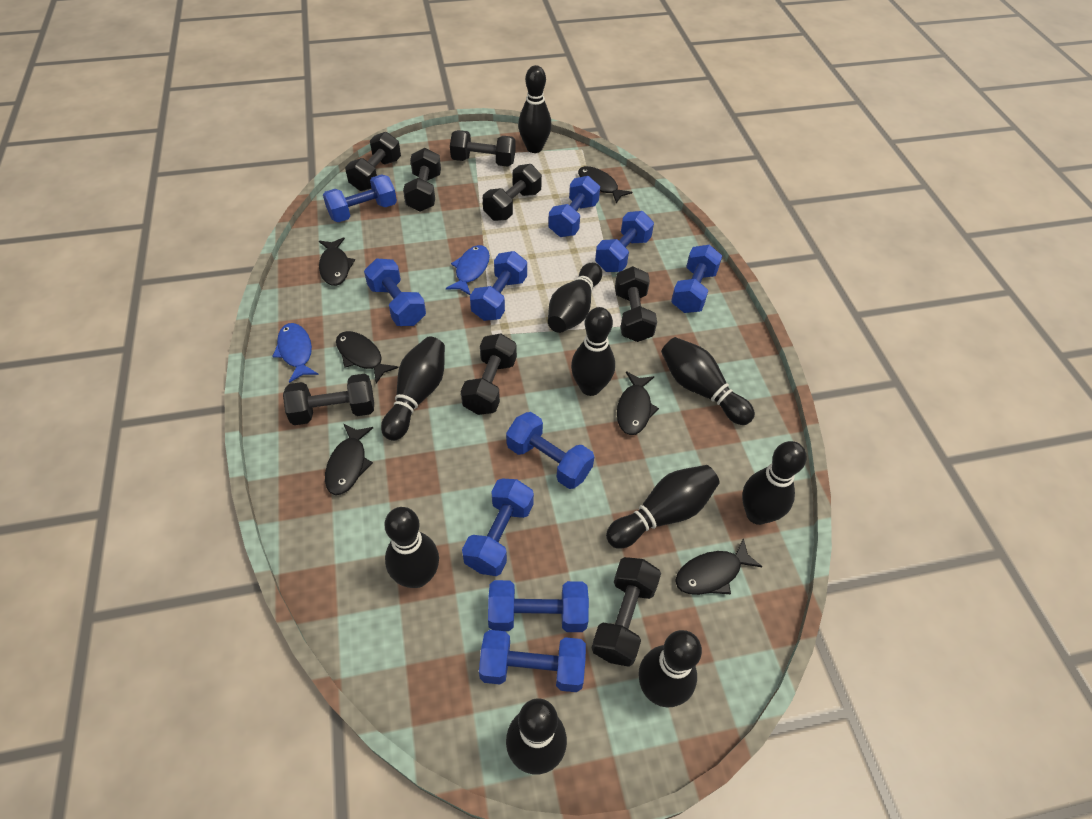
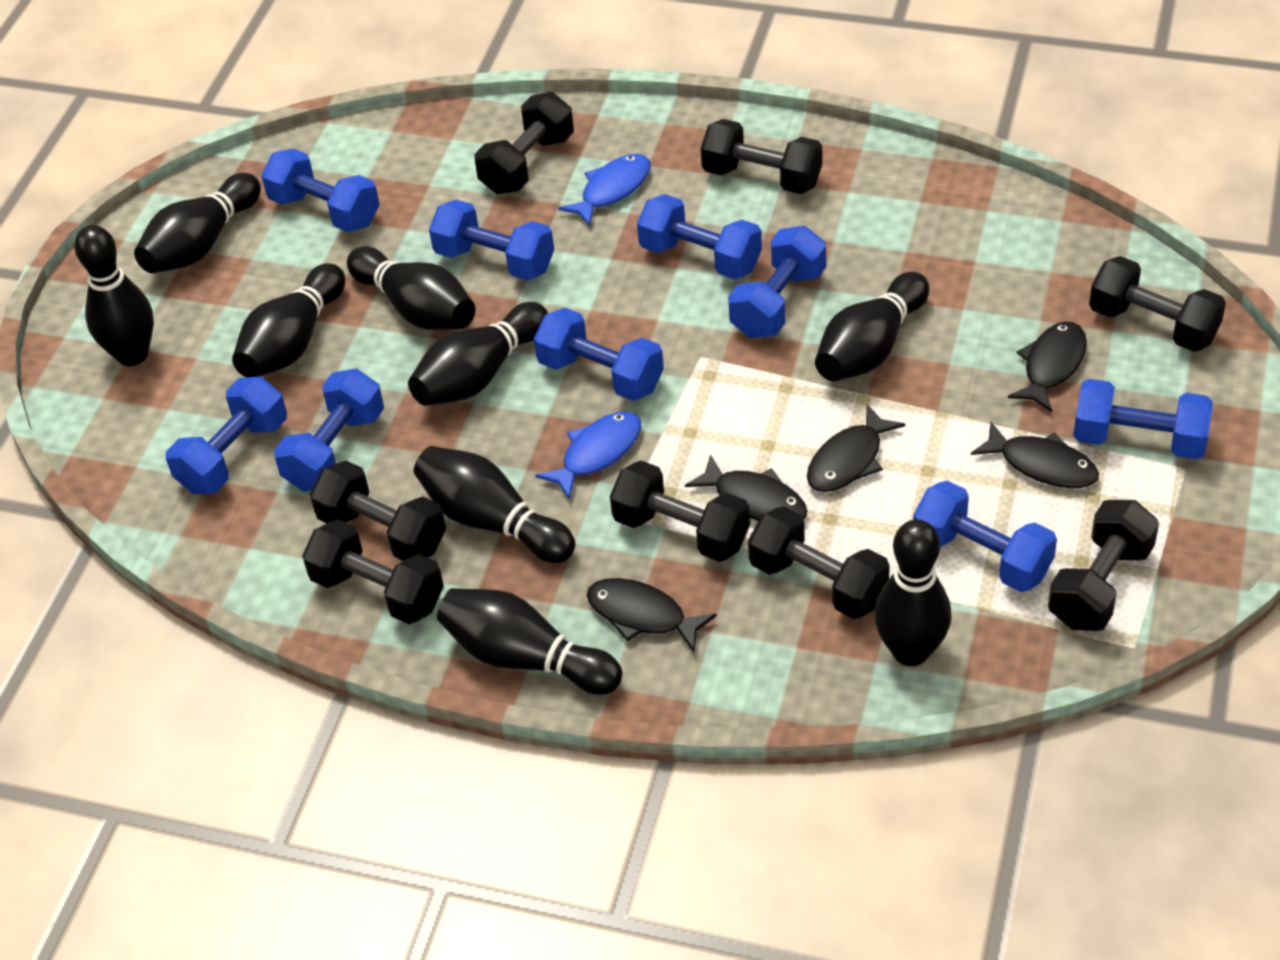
black bowling pin: [381,337,445,441] [384,507,439,588] [506,698,567,774] [518,65,552,153] [548,263,602,333] [571,307,615,396] [606,465,719,549] [638,630,702,708] [661,337,755,425] [742,441,807,525] = 10 -> [74,225,154,366] [134,173,261,273] [232,263,345,377] [347,246,475,330] [408,302,548,406] [413,446,575,563] [437,588,623,695] [815,272,929,381] [874,519,952,666] = 9
black fish: [319,237,355,286] [325,424,373,495] [336,331,399,383] [578,166,632,203] [617,371,659,435] [675,538,763,595] = 6 -> [587,578,716,652] [685,454,807,521] [807,404,906,492] [971,422,1099,488] [1008,321,1087,412] = 5
blue dumbbell: [323,174,397,222] [364,259,426,326] [462,479,534,576] [470,251,527,321] [479,630,586,692] [488,580,589,632] [506,412,594,489] [548,176,600,237] [595,211,654,272] [671,245,722,313] = 10 -> [166,376,287,494] [261,148,380,232] [274,368,384,491] [429,199,554,281] [534,308,664,401] [637,194,762,279] [728,226,826,338] [913,480,1057,592] [1073,379,1213,459] = 9

